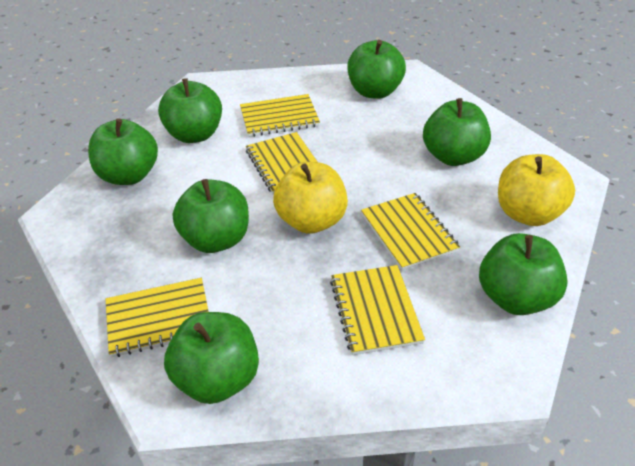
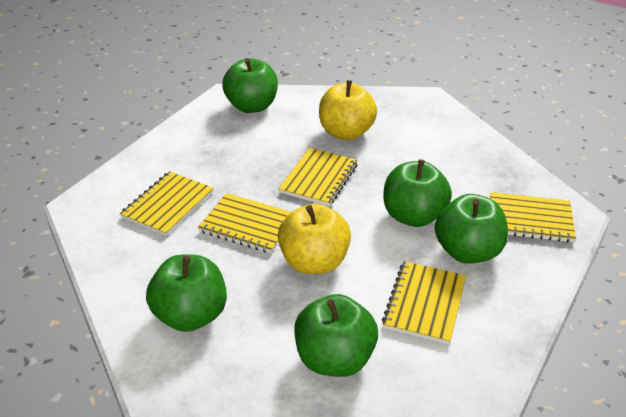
green apple: [88,118,158,185] [158,78,222,143] [164,312,259,404] [173,179,249,253] [347,40,406,99] [423,98,491,166] [479,233,568,315] = 7 -> [146,255,227,332] [222,58,278,113] [294,294,378,377] [383,159,452,227] [435,194,508,264] = 5

